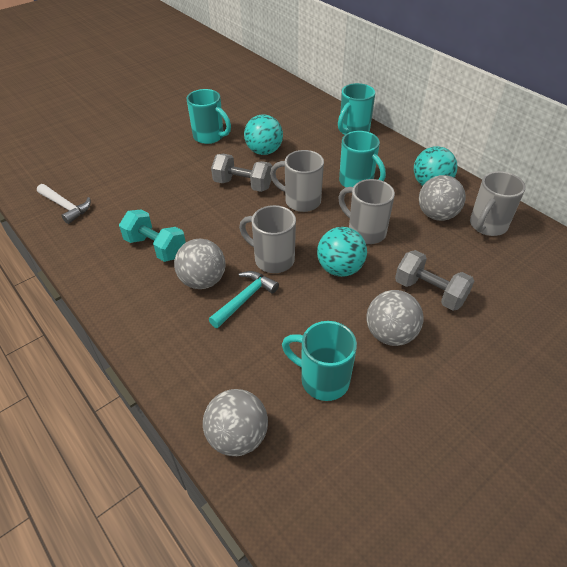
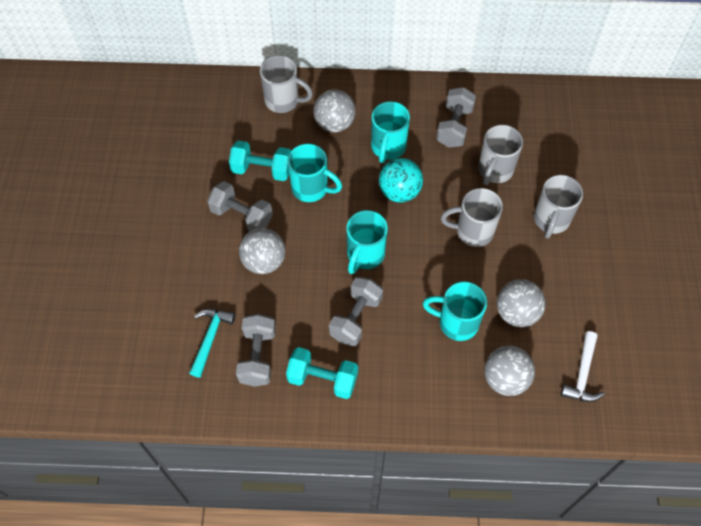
grey dumbbell: [211,154,272,192] [395,250,474,311] = 2 -> [207,181,273,231] [236,314,276,387] [329,277,383,346] [436,87,476,148] = 4
turquoise ball: [244,114,283,155] [317,227,367,277] [414,146,458,186] = 3 -> [379,158,423,203] = 1
turquoise dumbbell: [119,209,186,262] = 1 -> [229,141,291,181] [286,347,358,399] = 2

